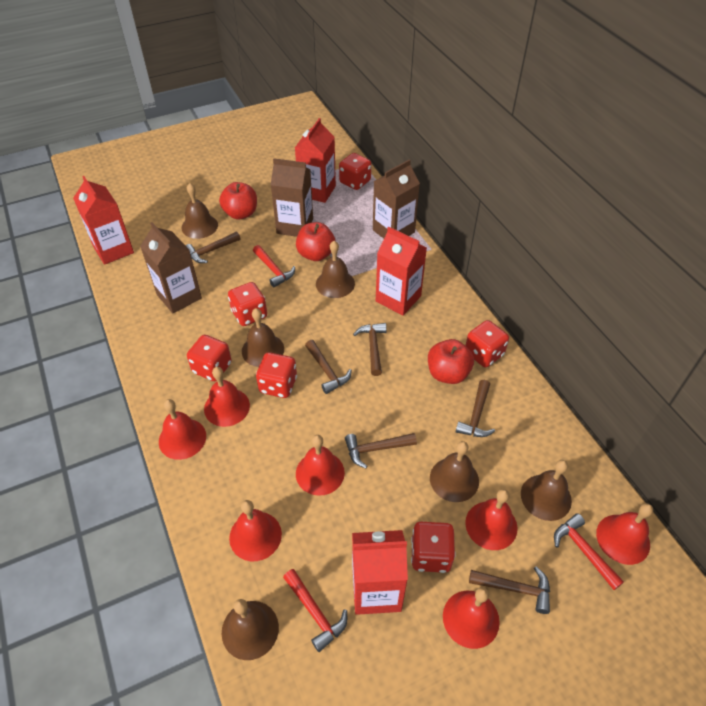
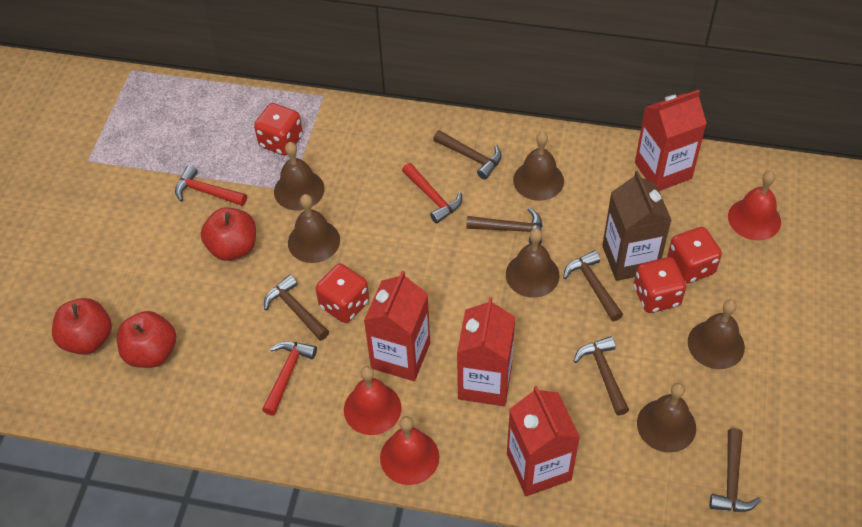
brown carton: [140,222,202,313] [271,158,313,237] [373,159,420,239] = 3 -> [602,171,671,281] = 1
red bell: [159,399,206,460] [204,367,250,427] [229,500,282,561] [296,435,345,496] [443,587,500,649] [465,489,518,550] [596,503,653,565] = 7 -> [344,366,401,435] [380,416,439,485] [728,171,781,241] = 3
red dice: [187,335,232,381] [228,282,267,326] [256,352,297,398] [339,153,371,190] [411,522,456,573] [465,320,509,367] = 6 -> [254,103,303,156] [316,263,369,323] [634,257,686,313] [667,227,722,284] = 4

